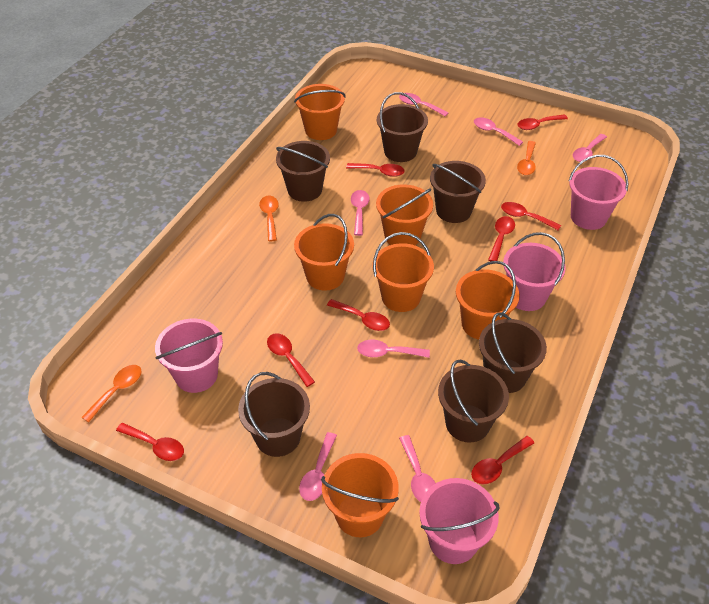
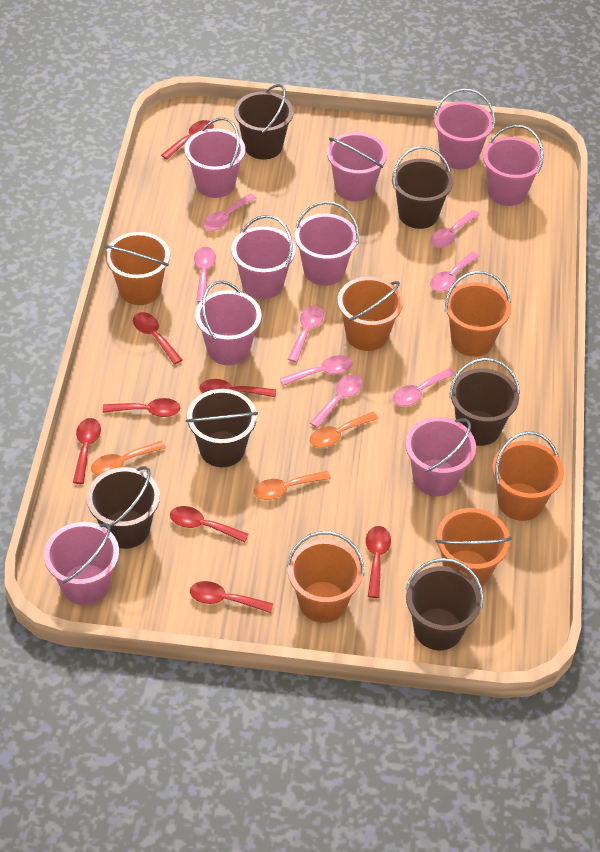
pink bucket: [155,319,223,393] [419,478,500,564] [503,232,566,311] [569,155,628,230] = 4 -> [44,522,119,605] [185,117,245,198] [195,281,262,365] [231,215,296,299] [295,201,359,286] [327,132,388,201] [405,417,476,496] [433,89,495,170] [483,125,544,206] = 9
pink spoon: [299,432,337,501] [351,190,370,236] [357,339,430,358] [399,93,449,117] [399,435,436,502] [474,117,523,146] [573,134,607,162] = 7 -> [194,247,216,303] [203,193,257,231] [280,355,353,386] [288,306,324,363] [310,374,363,428] [393,368,456,406] [430,210,480,248] [430,251,480,292] = 8

